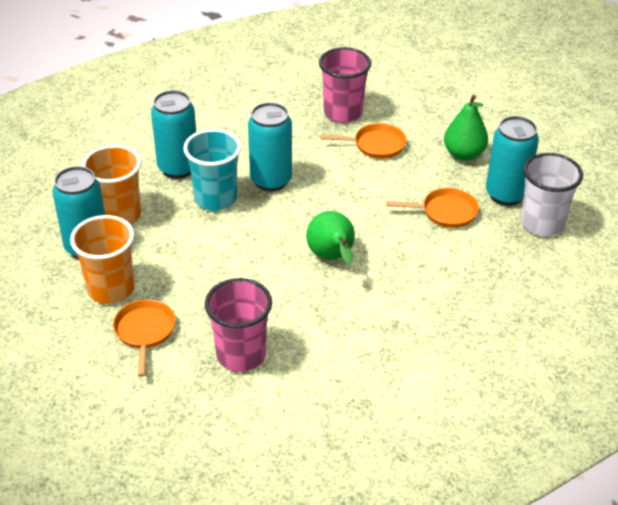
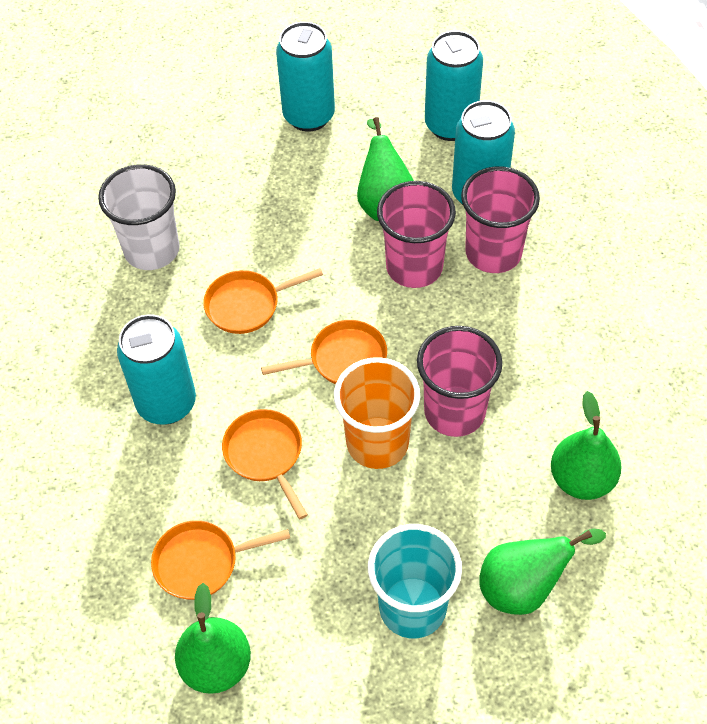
green pear: [306,211,355,264] [444,95,488,161] = 2 -> [175,583,251,694] [357,117,414,221] [479,529,606,615] [551,391,622,500] = 4
orange cup: [70,215,135,304] [82,145,141,224] = 2 -> [334,357,420,469] = 1
orange pan: [113,299,175,377] [321,123,406,159] [387,188,479,228] = 3 -> [151,520,290,600] [203,268,323,334] [222,409,308,519] [261,320,387,384] = 4
pink cup: [205,278,272,372] [319,47,371,123] = 2 -> [377,181,456,288] [417,326,503,437] [461,166,540,273] = 3

